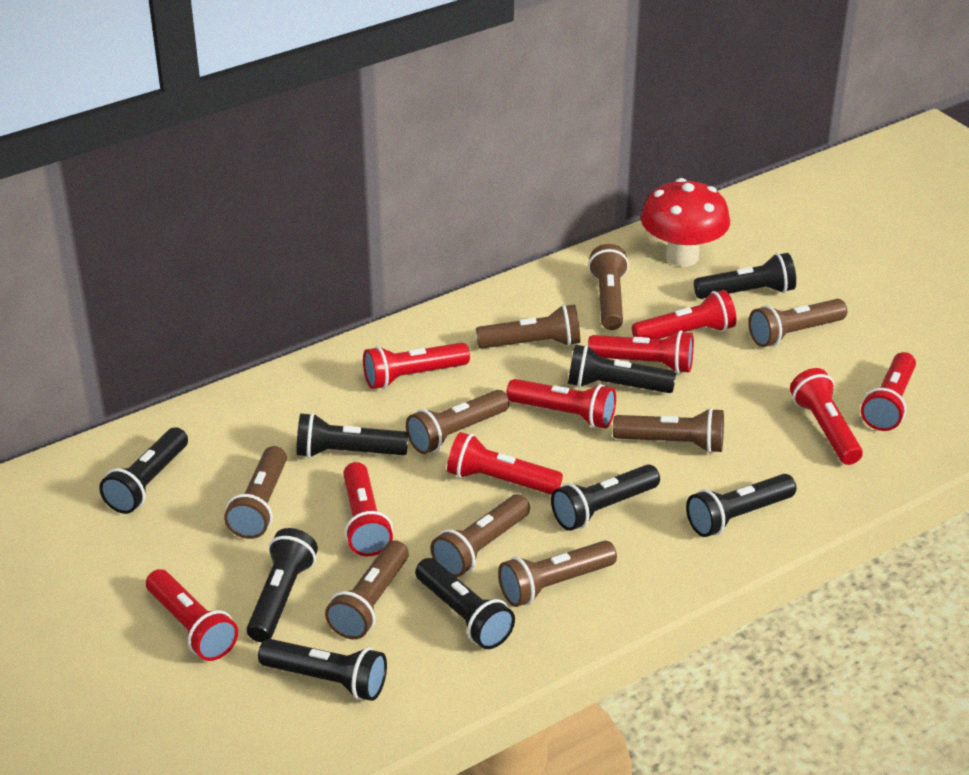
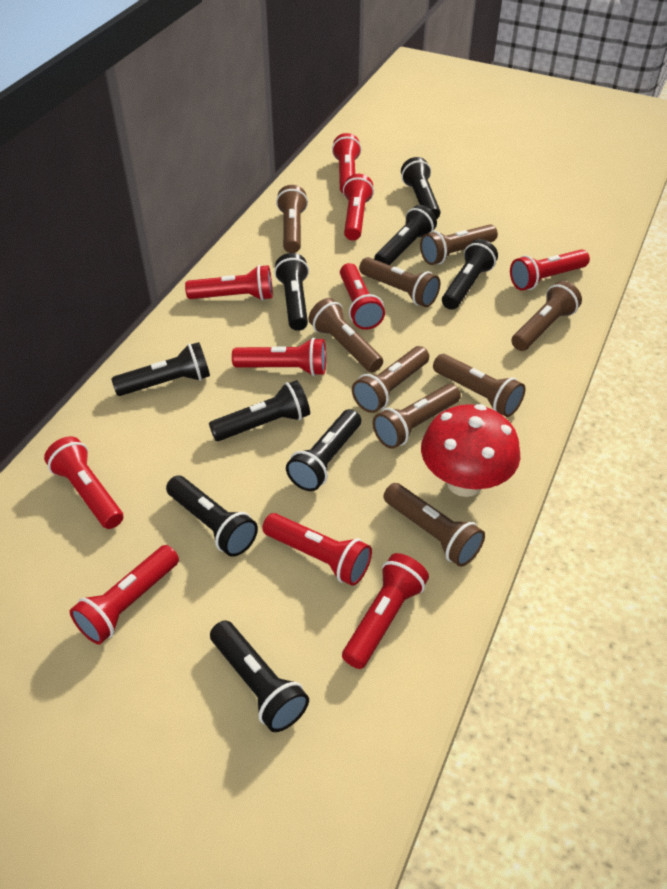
red flashlight: [146,569,238,661] [343,462,393,556] [363,343,470,389] [447,432,563,495] [506,379,616,428] [588,330,694,373] [632,290,736,339] [790,368,863,465] [861,352,916,431] = 9 -> [44,436,123,529] [70,545,179,644] [185,265,273,301] [232,338,326,376] [262,513,372,586] [332,133,361,193] [340,263,385,330] [342,553,429,669] [343,174,374,241] [510,249,590,291] = 10

